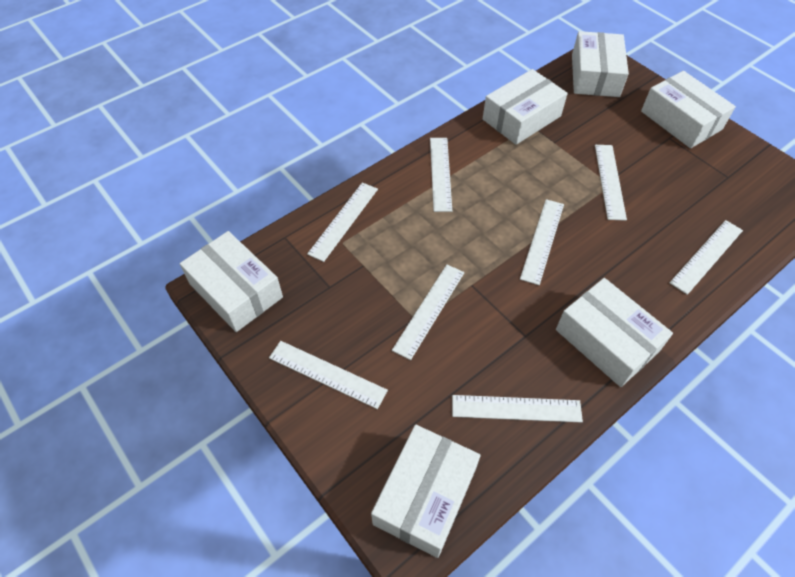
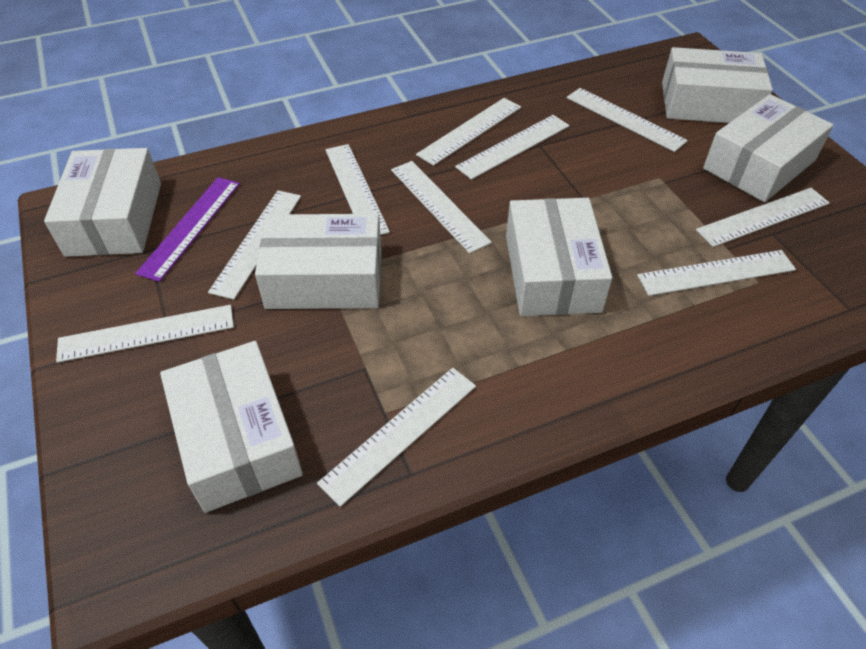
purple ruler: none = 0 -> [135,177,240,282] = 1
white ruler: [269,341,388,409] [307,182,378,262] [392,265,465,360] [430,138,452,212] [452,395,583,423] [520,199,564,285] [595,145,627,221] [670,220,743,295] = 8 -> [56,305,234,363] [208,190,301,300] [317,368,476,507] [325,144,390,235] [391,161,492,254] [416,98,521,166] [455,115,570,180] [566,88,688,152] [637,250,796,296] [696,188,830,247] = 10

